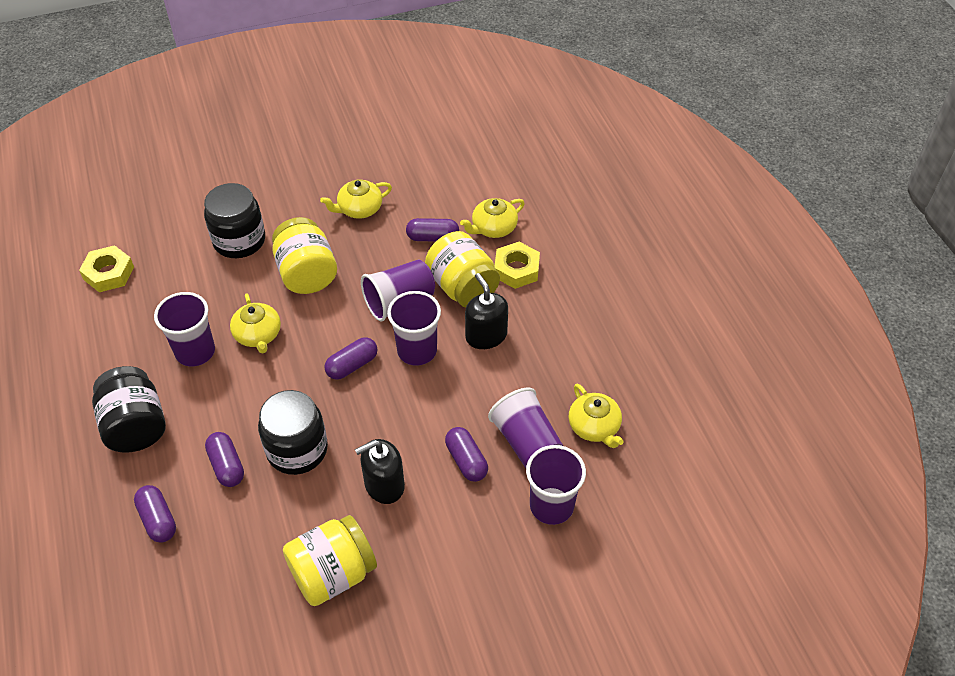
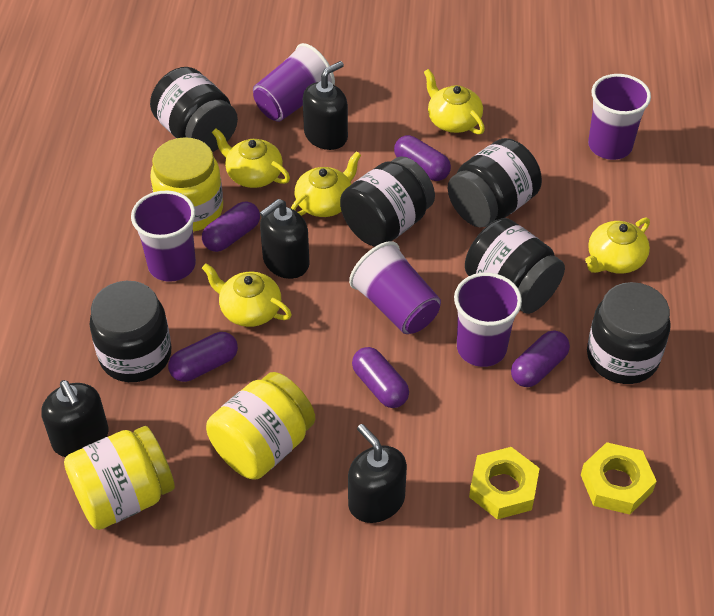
black jar: [92,366,166,453] [204,183,265,258] [258,390,328,475] = 3 -> [89,281,171,382] [150,67,238,152] [340,156,435,247] [448,138,542,227] [465,218,565,314] [587,282,671,384] = 6
black soap dispenser: [355,439,405,504] [465,273,508,349] = 2 -> [41,380,108,457] [260,199,309,279] [303,61,348,150] [348,424,407,523] = 4
yellow teapot: [230,293,281,354] [320,179,392,219] [460,198,525,238] [569,384,624,448] = 4 -> [202,263,292,327] [212,128,290,188] [291,151,361,217] [424,69,485,135] [585,218,650,274] = 5

